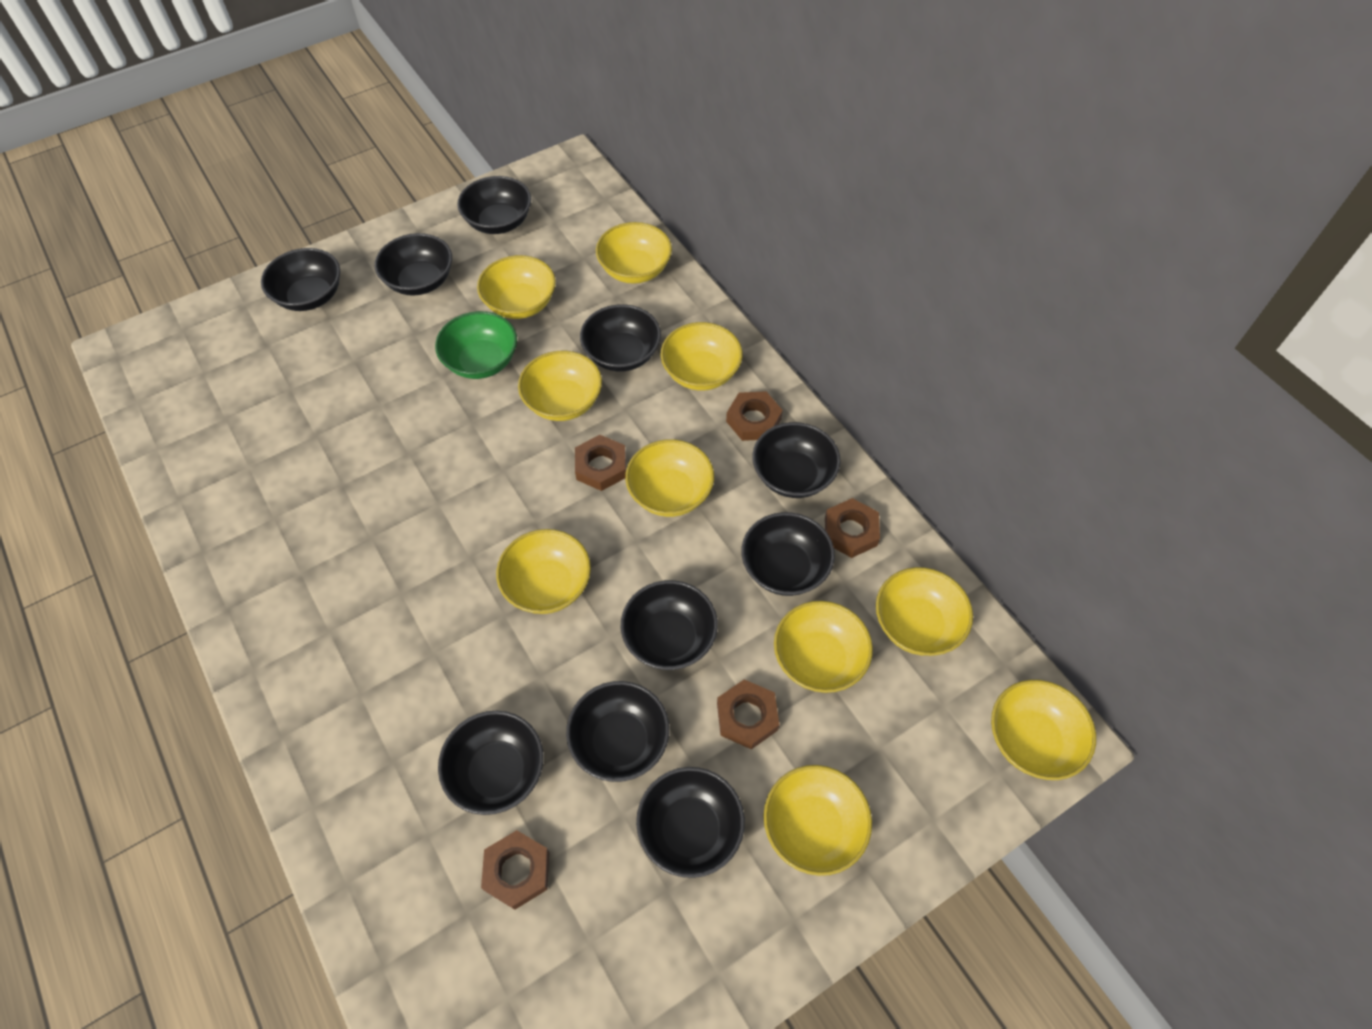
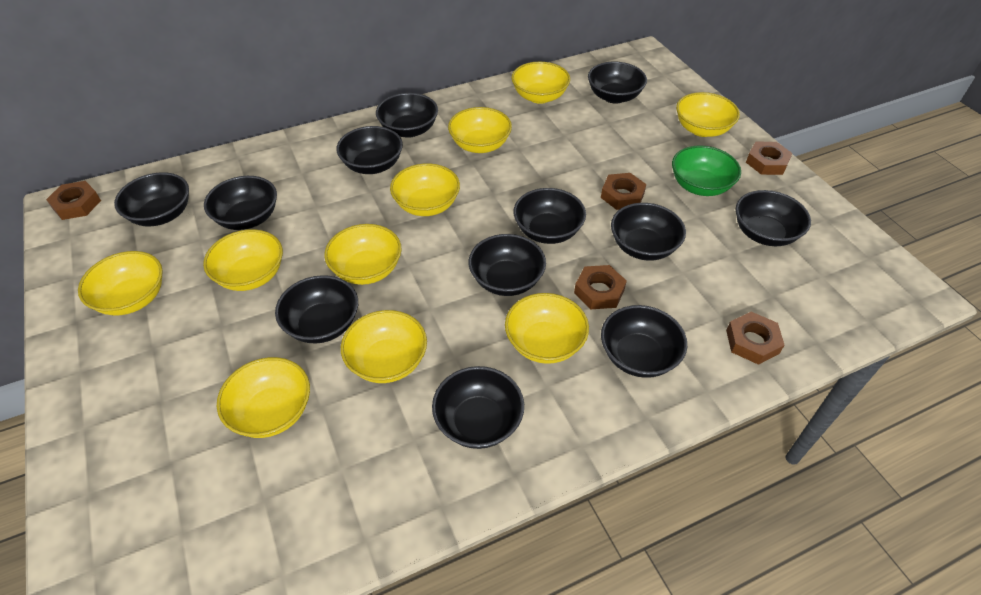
black bowl: [261,248,340,311] [375,233,452,296] [438,711,543,815] [457,176,531,234] [566,681,670,782] [580,304,661,372] [621,580,718,670] [636,767,745,878] [741,512,835,596] [752,422,841,498] = 10 -> [114,172,189,226] [204,176,277,230] [275,275,358,343] [336,126,403,174] [376,93,438,138] [432,366,524,449] [469,234,546,296] [513,188,586,244] [588,62,647,104] [601,305,687,378] [611,203,686,261] [736,190,811,246] = 12

